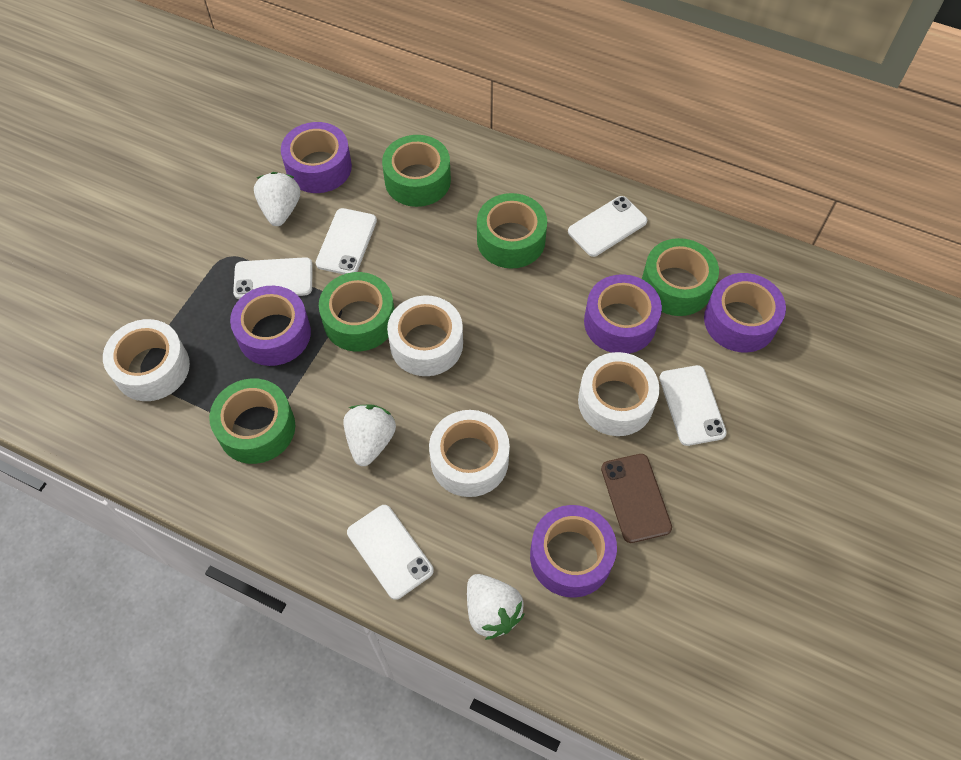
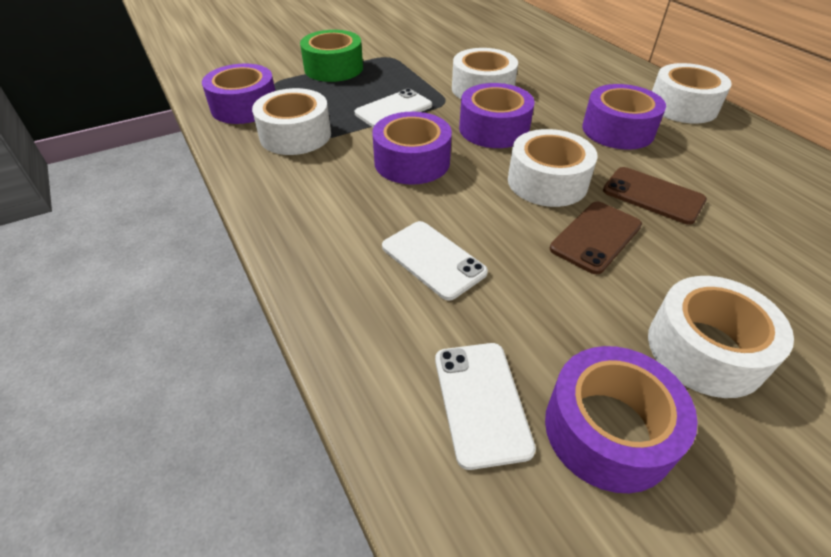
brown phone: [601,454,672,543] = 1 -> [550,202,642,274] [603,167,707,225] = 2
green tape: [209,378,295,464] [319,272,394,351] [382,135,451,207] [477,193,547,268] [642,238,719,316] = 5 -> [300,30,363,82] = 1
white phone: [233,257,313,299] [316,208,377,274] [347,505,434,600] [568,196,647,257] [659,365,727,446] = 5 -> [355,89,432,128] [382,221,488,301] [435,343,536,470] = 3
white strawberry: [254,172,300,226] [343,405,396,466] [467,574,525,640] = 3 -> none = 0
white tape: [103,319,190,401] [387,295,463,376] [429,410,510,497] [578,352,659,436] = 4 -> [252,88,331,155] [452,48,518,99] [508,129,598,207] [648,276,794,398] [652,63,732,124] = 5

